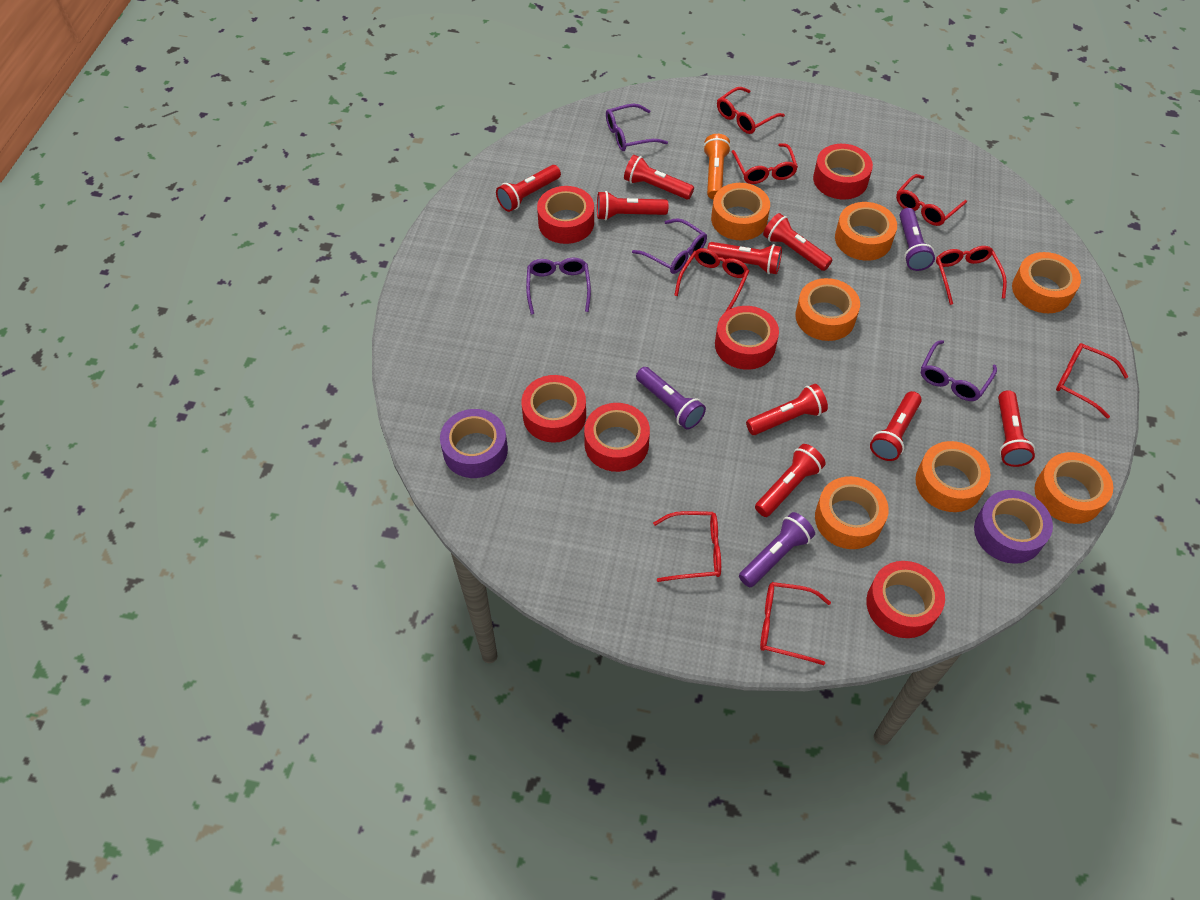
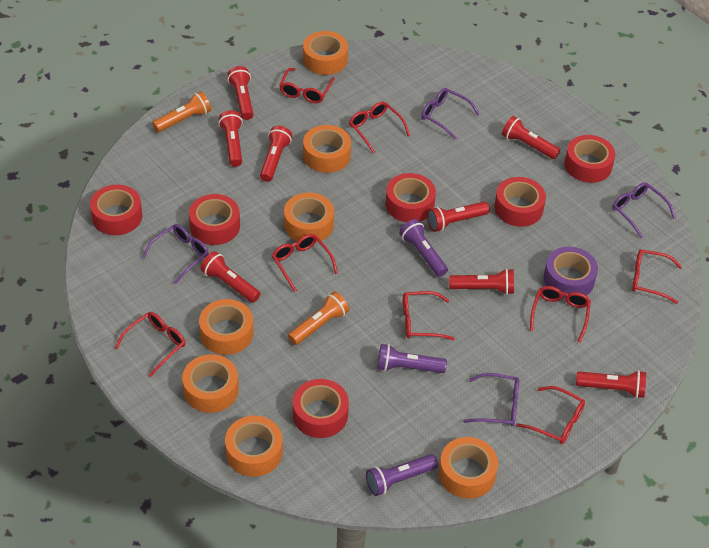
orange flashlight: [703,134,731,199] = 1 -> [152,91,211,132] [288,292,349,345] = 2
purple tape: [440,409,508,478] [974,490,1053,564] = 2 -> [544,247,598,298] = 1
red flashlight: [496,165,561,212] [597,191,668,220] [624,155,694,199] [707,242,782,274] [746,384,828,435] [755,444,826,517] [763,213,832,271] [870,391,922,461] [998,390,1035,467] = 9 -> [200,251,261,303] [218,110,243,167] [228,66,254,120] [260,126,292,182] [427,202,490,232] [449,268,514,295] [502,116,560,159] [576,370,646,398] = 8

